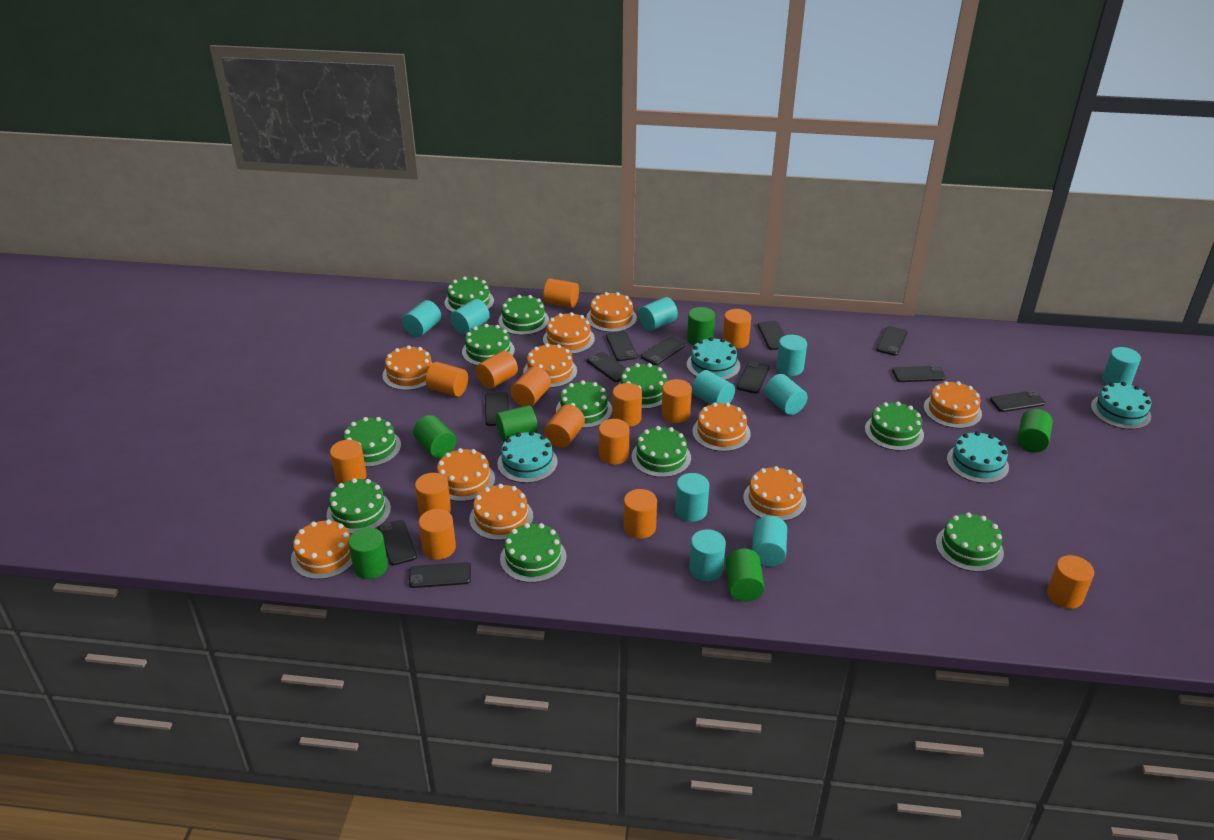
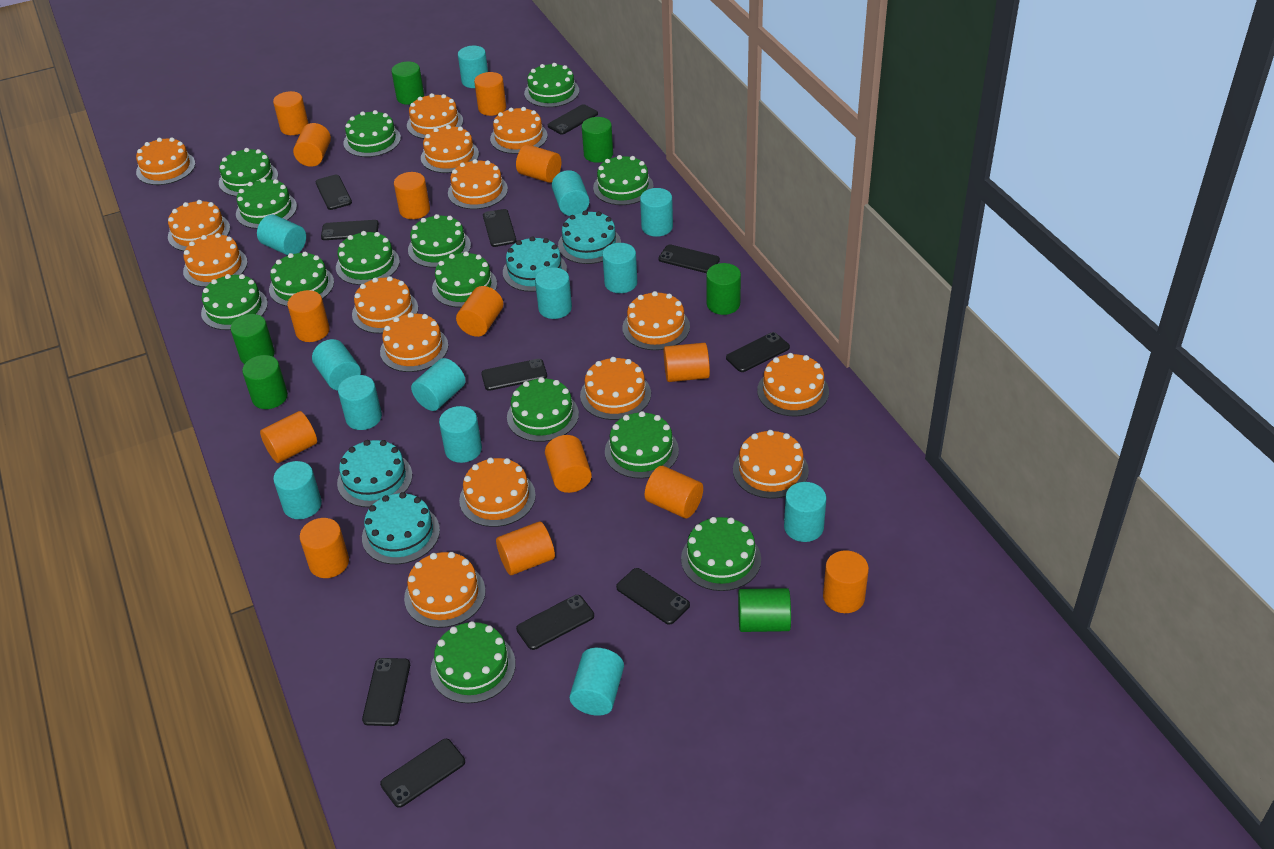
green cake: [327,478,391,534] [344,417,401,467] [444,276,494,312] [462,324,515,366] [498,295,549,335] [500,523,567,583] [556,380,612,428] [618,363,667,409] [632,426,691,477] [865,402,924,451] [936,512,1004,572] = 11 -> [201,274,268,330] [219,148,278,197] [236,178,297,229] [269,252,334,307] [336,231,400,285] [343,110,401,157] [408,214,471,268] [431,621,516,703] [432,251,497,308] [507,377,579,442] [524,63,579,107] [593,155,654,205] [605,411,679,479] [681,517,761,591] = 14
orange cake: [291,519,353,579] [382,345,432,390] [437,448,495,502] [469,484,533,540] [523,343,577,388] [543,312,595,354] [586,292,637,332] [692,402,751,452] [743,466,806,521] [924,381,982,428] = 10 -> [136,137,195,185] [168,200,230,251] [183,233,247,287] [352,276,418,334] [380,312,448,372] [404,552,486,628] [407,93,463,139] [421,125,479,173] [448,159,508,209] [459,458,536,527] [490,107,548,154] [580,357,651,420] [622,291,690,350] [733,430,809,499] [757,353,829,416] = 15
turquoise cylinder: [402,300,441,337] [450,299,490,335] [638,297,678,331] [675,473,709,522] [689,529,726,581] [692,370,735,405] [752,516,787,567] [765,374,808,415] [776,335,807,376] [1102,347,1141,385] = 10 -> [257,215,306,255] [273,461,322,519] [312,339,361,390] [338,375,382,430] [411,358,466,411] [439,406,482,463] [458,46,488,88] [535,267,572,319] [552,170,590,216] [569,648,624,716] [602,243,637,293] [640,188,673,237] [784,482,826,542] = 13

